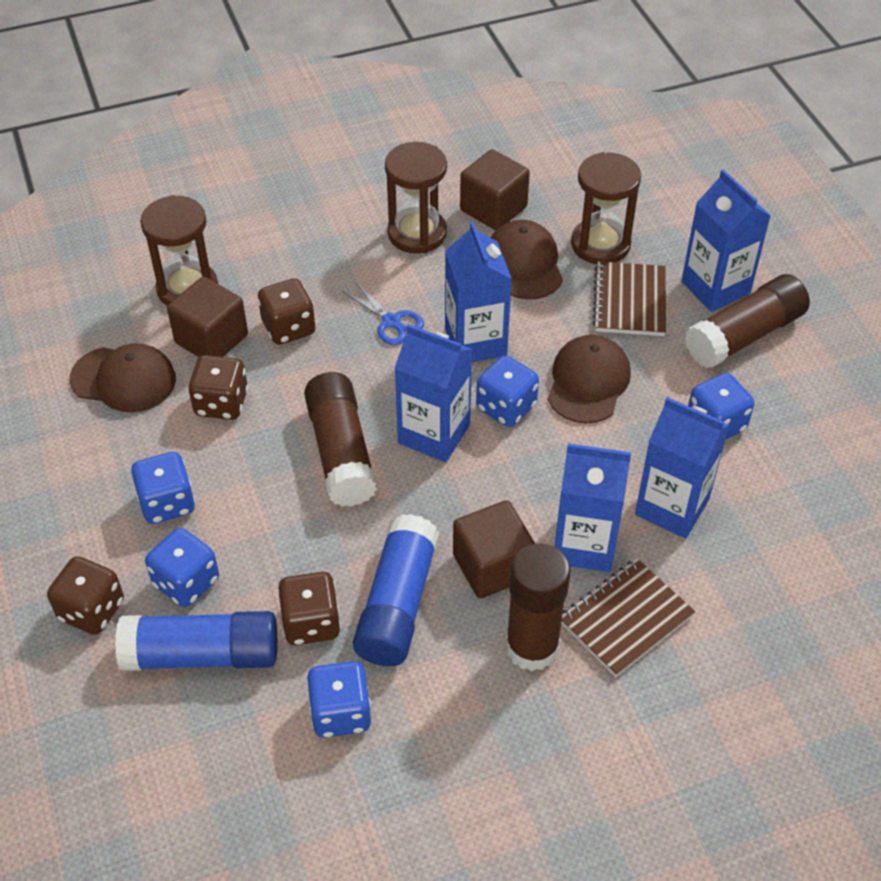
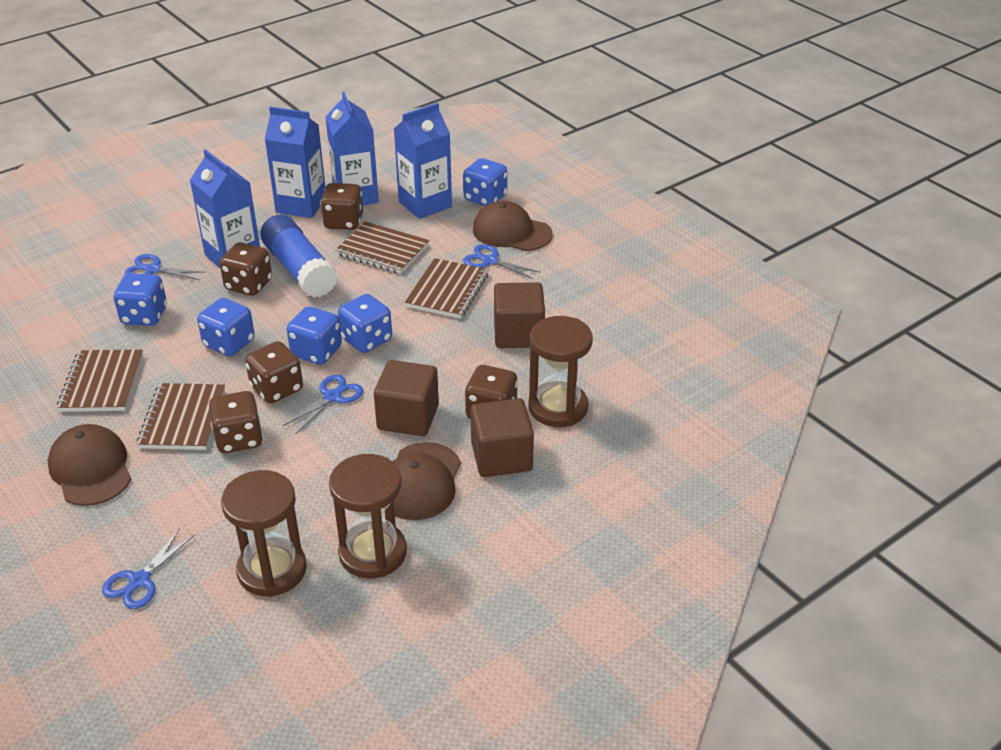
blue carton: [394,324,473,462] [445,222,512,362] [555,443,631,572] [635,397,730,538] [681,169,771,312] = 5 -> [190,149,260,268] [265,107,326,218] [325,92,379,205] [394,103,452,219] = 4
blue glue stick: [115,611,277,671] [353,514,439,666] = 2 -> [260,215,338,298] = 1
blue scissors: [342,282,424,345] = 1 -> [102,529,195,609] [125,254,206,280] [283,374,363,434] [463,244,541,279] = 4
brown dice: [47,556,124,635] [188,355,248,420] [258,278,316,345] [277,572,341,645] = 4 -> [209,391,263,453] [219,242,272,296] [245,341,303,404] [320,183,363,230] [465,365,518,419] = 5
brown glue stick: [304,372,377,507] [506,543,571,671] [685,274,810,368] = 3 -> none = 0
brown notebook: [561,558,695,677] [592,261,666,336] = 2 -> [57,349,143,412] [137,383,225,450] [335,221,429,274] [405,258,488,319] = 4

